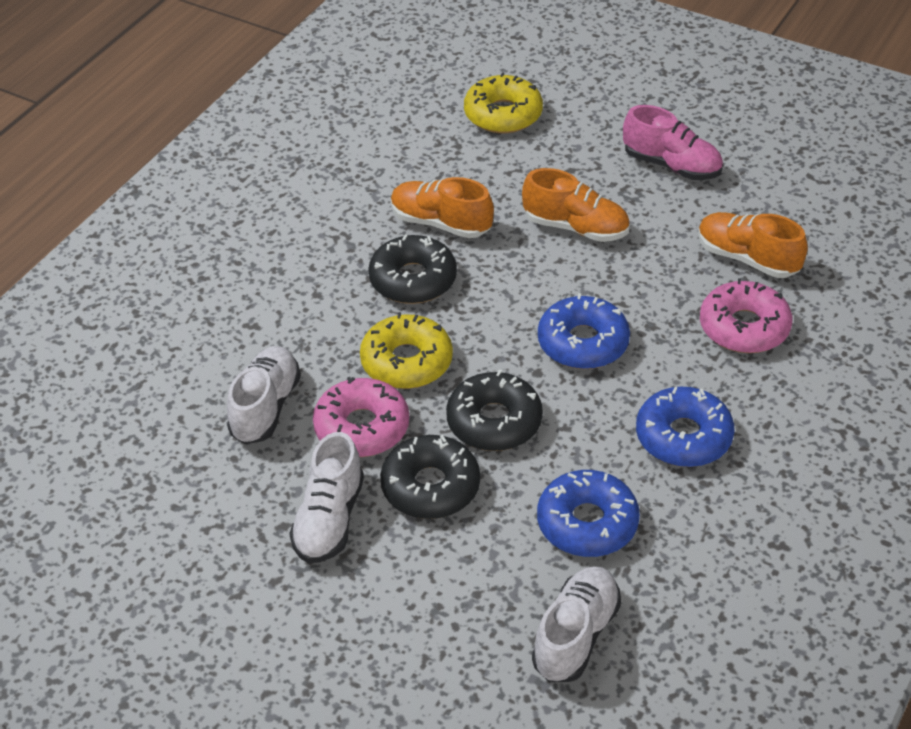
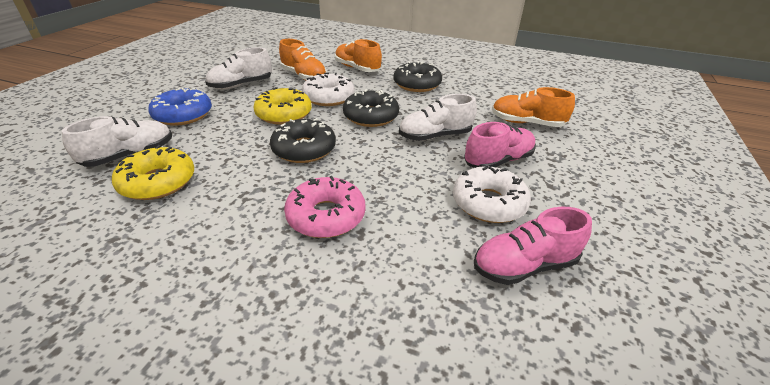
blue donut: [537,470,640,557] [538,293,630,369] [636,387,734,467] = 3 -> [148,88,212,126] = 1
pink donut: [313,377,409,457] [700,278,793,353] = 2 -> [284,176,365,238] = 1
pink shoe: [623,105,723,180] = 1 -> [464,122,536,168] [474,207,592,285] = 2
white donut: none = 0 -> [302,73,354,106] [453,166,531,223] = 2

